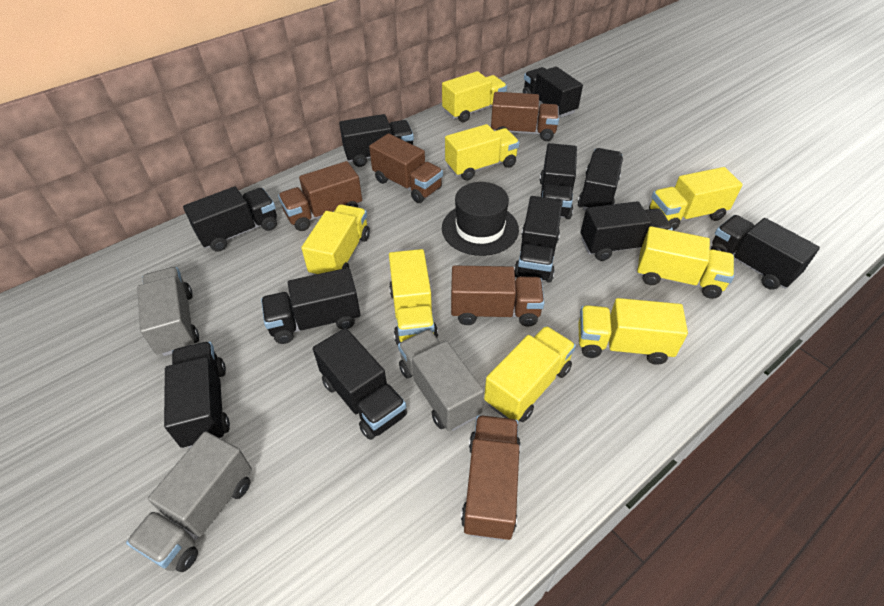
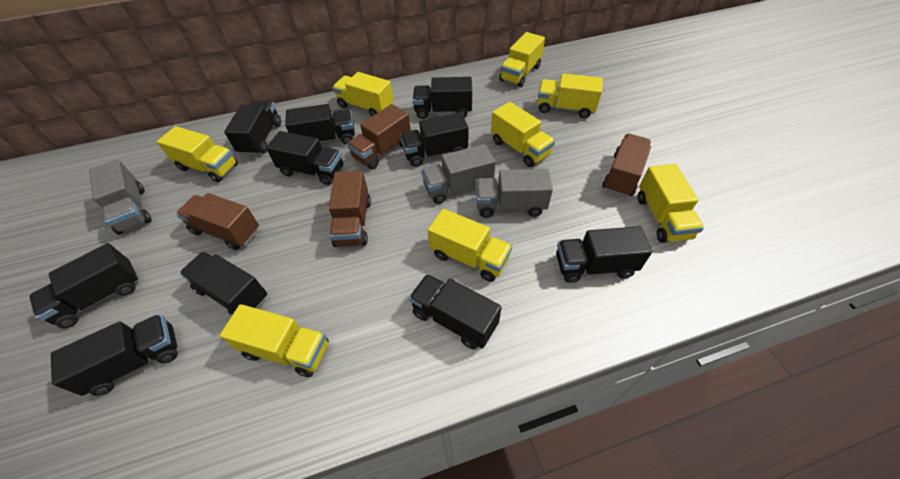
black hat: [442,182,519,256] = 1 -> none = 0
black truck: [164,342,230,448] [183,187,277,252] [261,268,361,344] [313,328,407,440] [339,114,414,167] [514,196,563,283] [523,67,583,118] [540,143,577,219] [578,148,623,210] [581,201,673,261] [711,215,820,290] = 11 -> [30,243,139,328] [51,314,178,396] [180,251,267,316] [224,101,281,155] [266,131,343,185] [285,104,355,144] [400,112,468,167] [409,274,501,349] [413,77,472,119] [556,226,652,283] = 10
brown truck: [278,161,362,231] [369,133,443,203] [451,265,544,327] [461,415,520,540] [491,92,559,141] = 5 -> [176,193,259,250] [329,170,371,247] [347,104,411,169] [602,134,651,197] = 4

